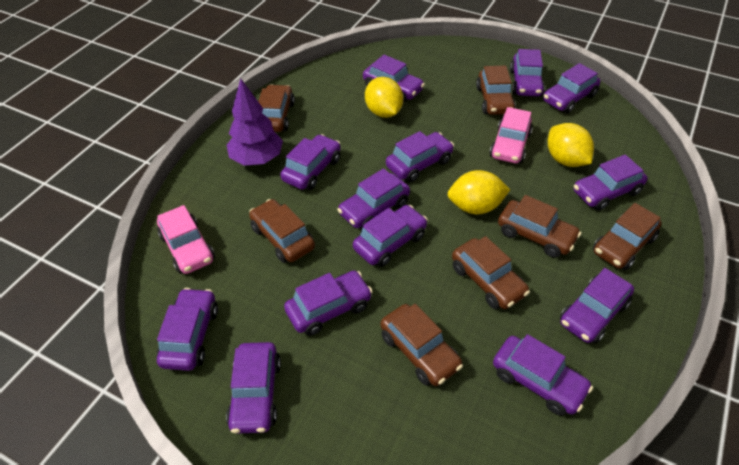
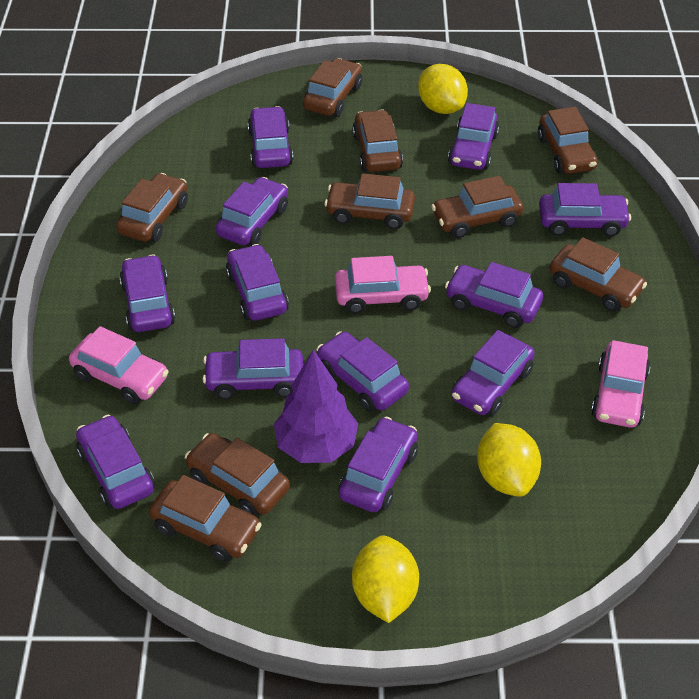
brown car: [249,199,315,263] [258,84,295,132] [381,304,463,386] [452,236,530,309] [476,66,516,115] [498,195,581,258] [593,203,662,270] = 7 -> [116,173,188,242] [149,475,262,562] [185,433,290,516] [303,58,362,117] [324,173,415,229] [352,110,403,172] [431,176,523,238] [538,107,597,174] [550,237,647,312] = 9
pink car: [157,205,215,274] [490,107,533,163] = 2 -> [69,326,169,404] [335,256,431,314] [591,340,651,428] = 3
purple car: [157,288,218,371] [226,342,281,433] [280,134,341,190] [284,271,373,336] [337,168,410,229] [353,205,428,267] [363,55,425,103] [386,131,454,182] [493,334,593,416] [510,49,545,96] [543,63,600,113] [560,268,634,344] [574,155,647,211] = 13 -> [76,415,155,509] [119,254,175,332] [203,338,303,400] [216,177,288,246] [226,244,289,321] [248,106,293,168] [317,331,409,412] [339,417,418,512] [445,262,543,328] [448,103,500,170] [452,330,535,416] [539,183,631,237] = 12

